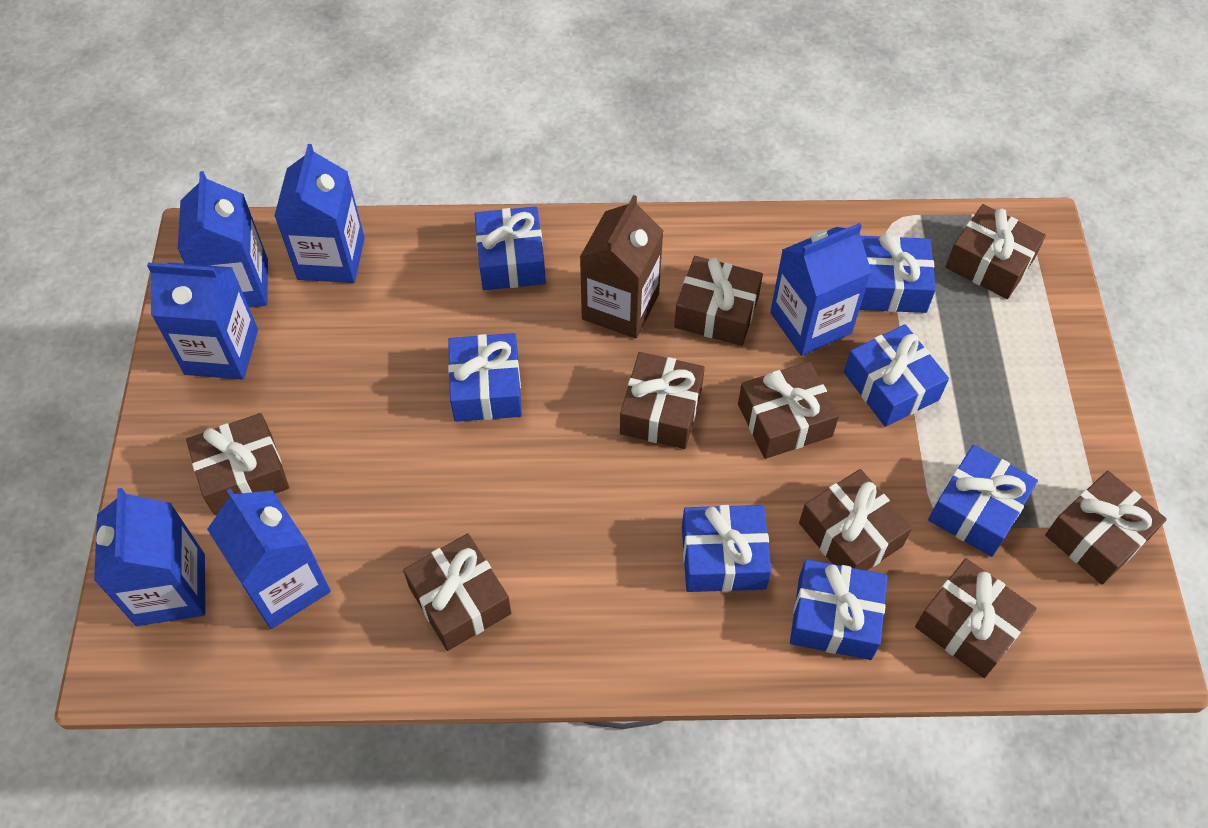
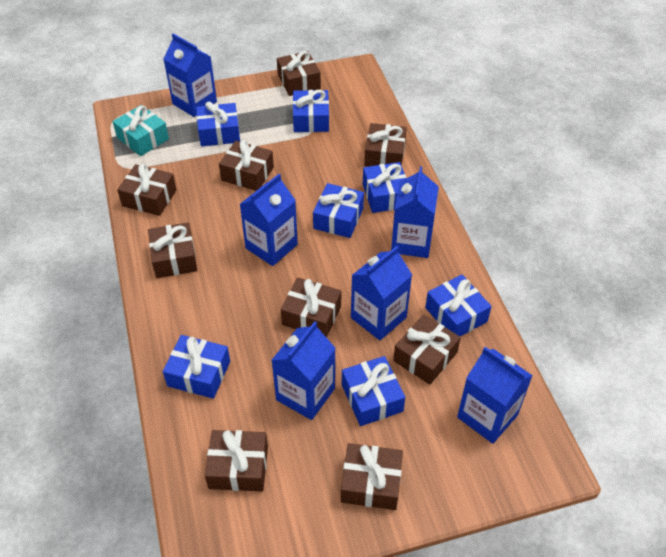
brown carton: [580,195,663,339] = 1 -> none = 0
turquoise gift: none = 0 -> [113,105,169,156] = 1

